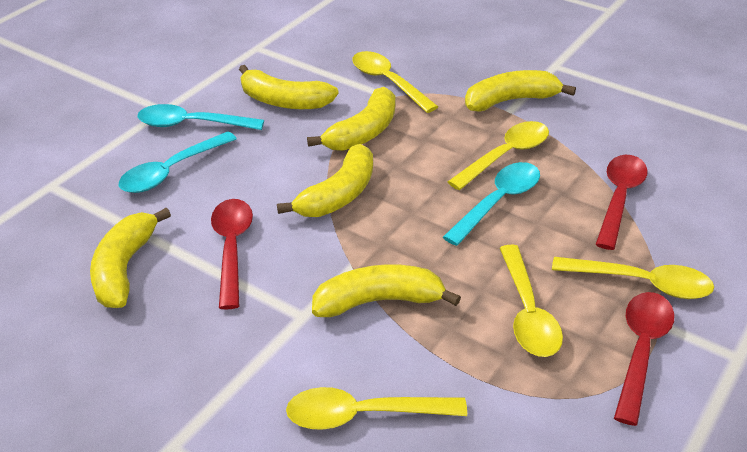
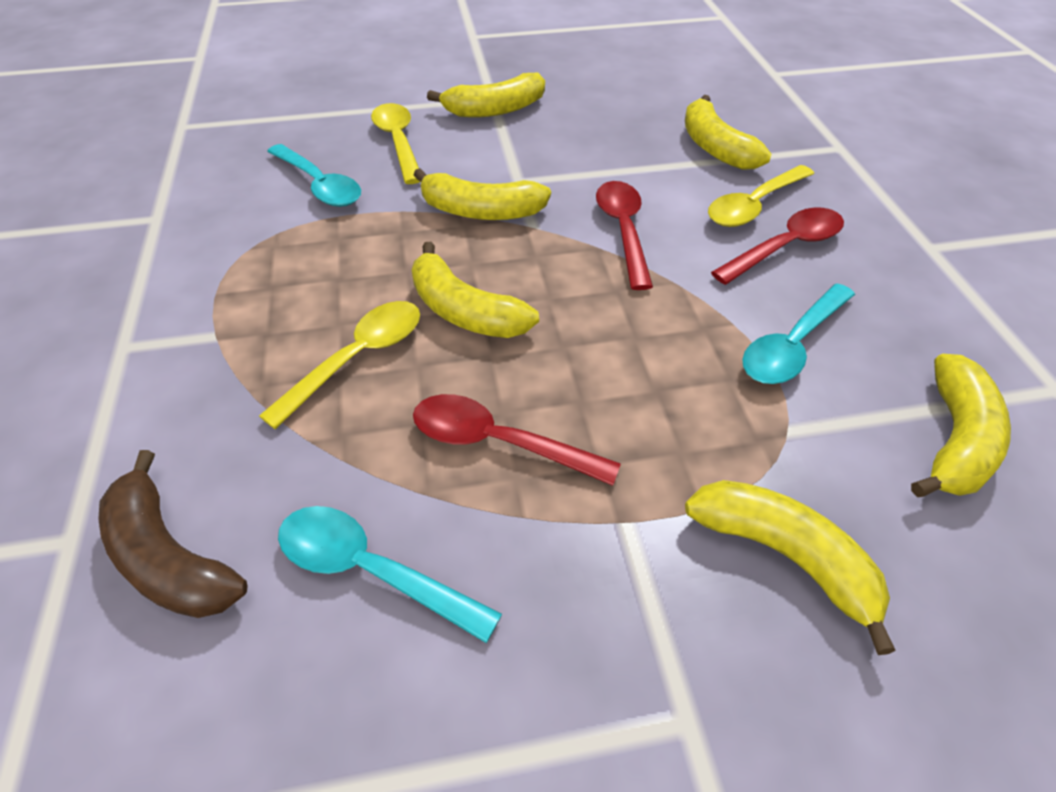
brown banana: none = 0 -> [98,450,248,618] = 1
yellow spoon: [286,387,467,430] [352,51,438,113] [448,121,549,190] [500,245,563,357] [552,257,714,299] = 5 -> [259,301,420,429] [371,103,420,184] [708,165,814,227] = 3

